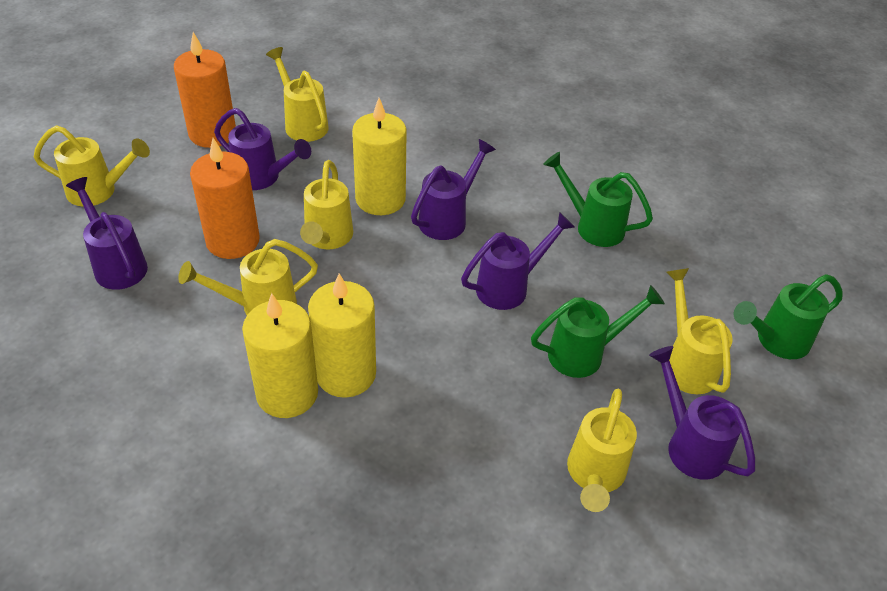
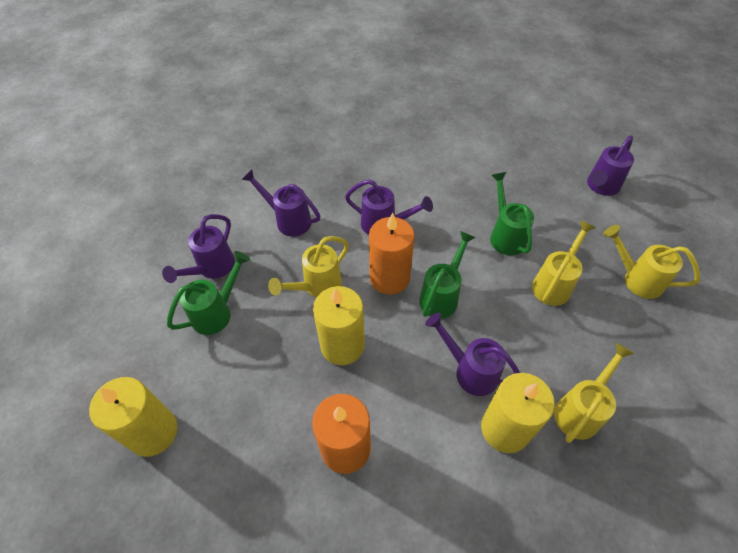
yellow watering can: [34,126,150,207] [178,239,318,315] [266,47,329,142] [300,160,353,249] [567,389,637,512] [666,268,733,394] = 6 -> [268,236,349,298] [532,221,596,306] [554,343,635,443] [604,225,700,299] = 4

